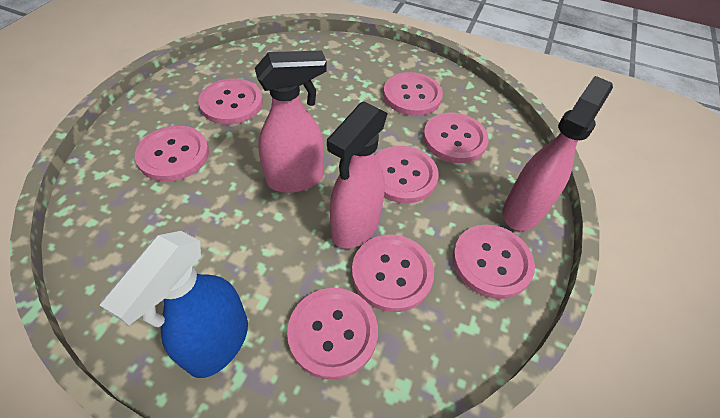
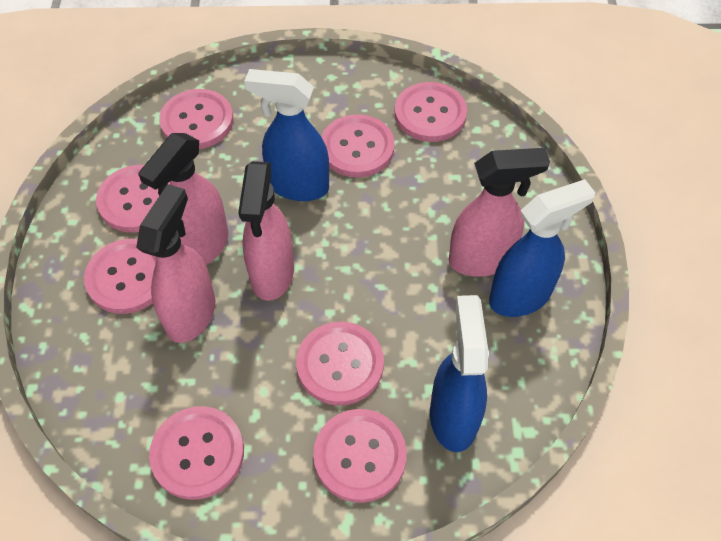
blue spray bottle: [100,231,248,378] = 1 -> [244,69,329,201] [430,295,489,452] [489,179,595,317] = 3
pink spray bottle: [255,51,327,193] [327,101,388,249] [503,76,613,231] = 3 -> [136,184,215,343] [138,133,228,265] [238,161,294,301] [449,148,550,277] = 4

